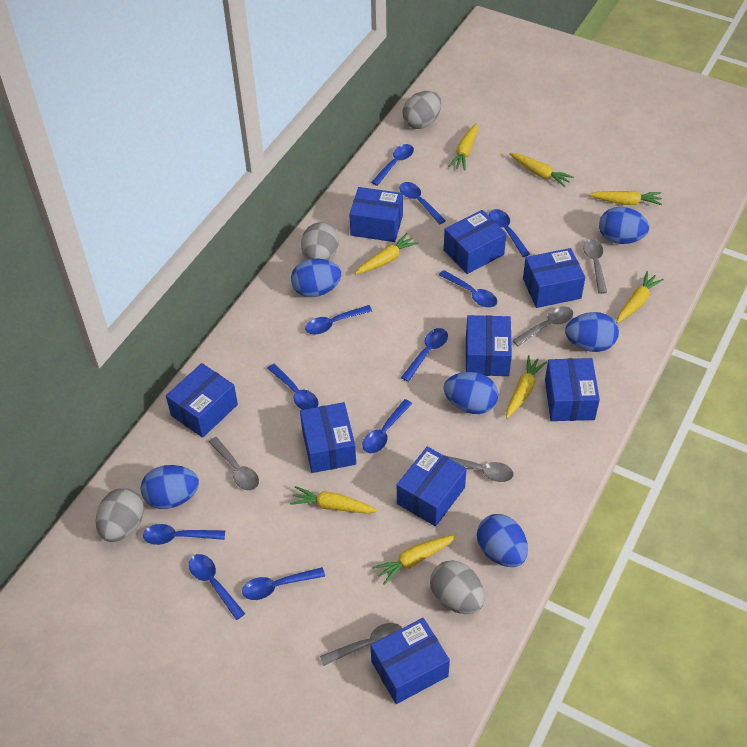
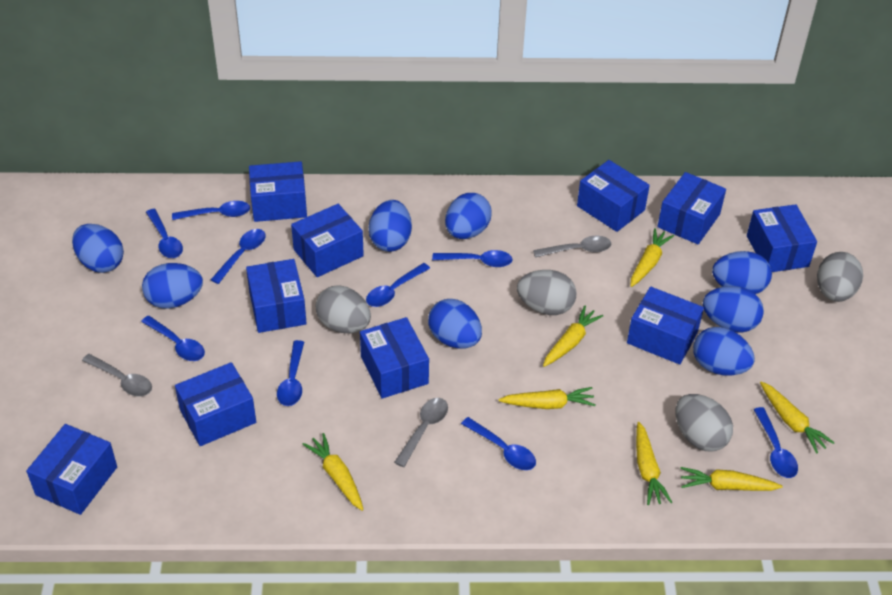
blue box: [166,363,238,438] [300,402,356,473] [349,187,403,242] [371,618,450,704] [397,447,467,526] [444,210,506,274] [466,315,512,376] [523,248,585,308] [545,358,600,421] = 9 -> [26,424,117,515] [175,362,256,446] [246,259,307,333] [249,161,307,222] [291,204,364,277] [360,317,429,399] [577,160,650,232] [627,287,704,365] [657,172,726,244] [747,204,817,272] = 10
blue egg: [141,465,199,509] [291,259,341,297] [444,372,498,414] [477,514,528,567] [565,312,619,352] [599,207,649,244] = 6 -> [72,224,124,273] [142,263,203,309] [369,200,412,252] [428,299,482,349] [445,193,492,239] [693,327,755,376] [703,286,764,333] [712,251,772,294] = 8
blue spoon: [143,524,225,545] [189,554,245,620] [242,567,325,600] [267,364,318,410] [305,305,372,334] [362,399,412,453] [371,144,414,186] [399,182,446,224] [401,328,448,382] [439,270,497,307] [489,209,530,257] = 11 -> [141,315,205,361] [146,209,183,258] [172,201,250,220] [211,229,266,284] [277,340,304,406] [366,263,430,307] [432,250,512,267] [461,417,536,470] [753,407,798,478] = 9
grey spoon: [209,437,259,491] [320,623,402,666] [444,455,514,482] [512,306,573,346] [583,239,607,294] = 5 -> [82,354,152,396] [394,398,448,467] [533,236,611,258] = 3
yellow carrot: [290,486,378,514] [355,233,419,274] [373,535,456,585] [448,124,478,171] [506,355,547,419] [510,153,574,187] [589,191,662,205] [616,271,664,323] = 8 -> [303,433,364,511] [499,387,596,409] [543,306,603,367] [630,228,674,287] [636,422,672,505] [680,467,783,491] [760,381,835,454] = 7

